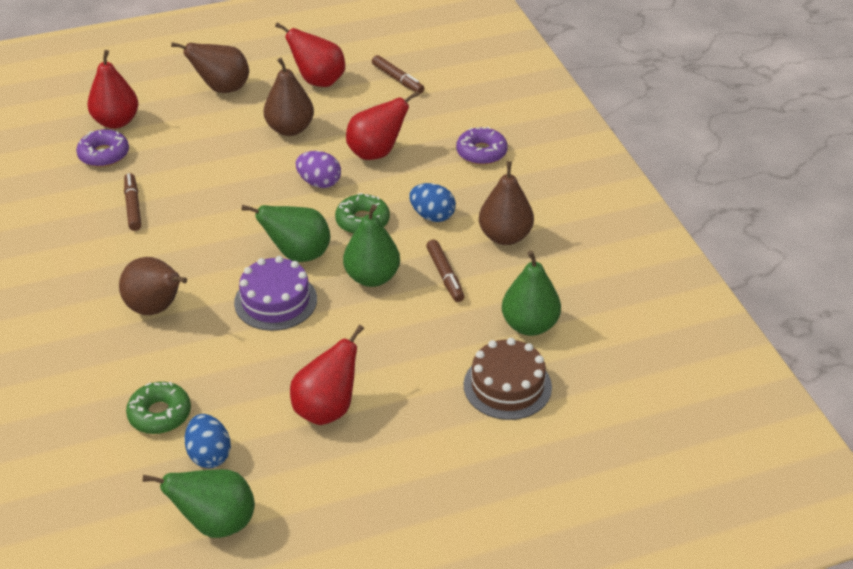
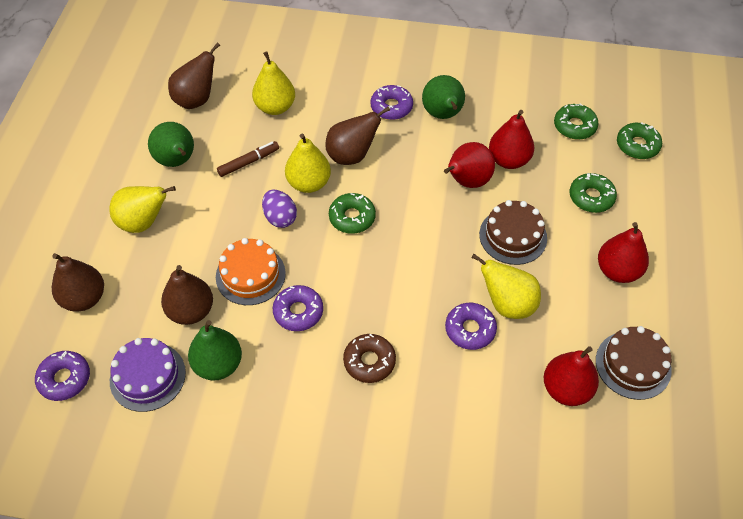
blue egg: [184,414,231,468] [409,183,456,222] = 2 -> none = 0
brown cake: [464,338,552,420] = 1 -> [479,200,547,265] [596,326,672,400] = 2
brown donut: none = 0 -> [343,334,396,383] = 1
brown marker: [124,173,141,231] [372,55,424,94] [426,240,464,302] = 3 -> [217,141,279,177] = 1
green donut: [126,382,191,434] [335,193,390,234] = 2 -> [329,193,376,234] [554,103,599,140] [570,173,617,213] [617,122,662,159] = 4
green pear: [143,469,255,538] [242,205,330,262] [343,204,400,287] [502,251,561,336] = 4 -> [148,122,194,167] [188,320,242,381] [422,75,465,119] = 3
orange cake: none = 0 -> [216,238,286,305] = 1
purple donut: [76,129,129,167] [456,127,508,165] = 2 -> [35,351,90,401] [273,285,323,331] [371,85,413,120] [445,303,497,350] = 4
yellow pear: none = 0 -> [109,186,176,233] [252,51,295,115] [285,134,331,193] [471,254,541,319] = 4

